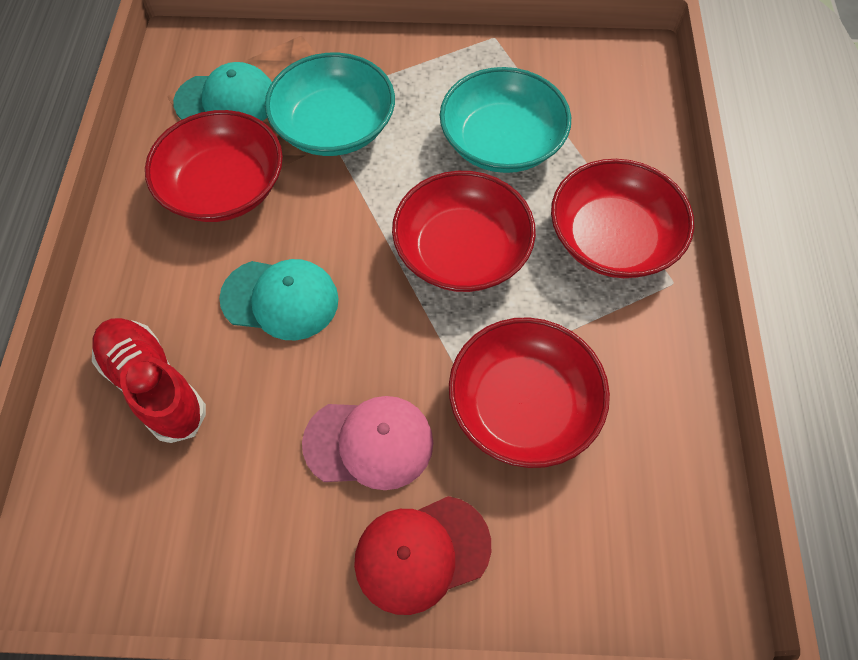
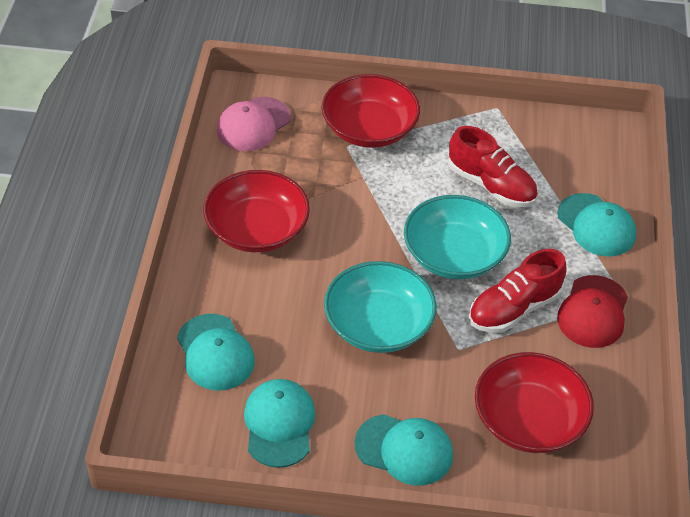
red bowl: [145,110,283,222] [392,171,536,292] [449,317,610,468] [551,159,694,278] = 4 -> [203,170,310,252] [322,74,420,148] [475,352,594,453] = 3
red shoe: [92,318,206,443] = 1 -> [448,126,538,207] [469,249,567,333] = 2
turquoise cap: [173,62,272,121] [219,259,339,340] = 2 -> [177,314,255,390] [244,379,315,468] [355,414,453,486] [557,193,636,257] = 4

